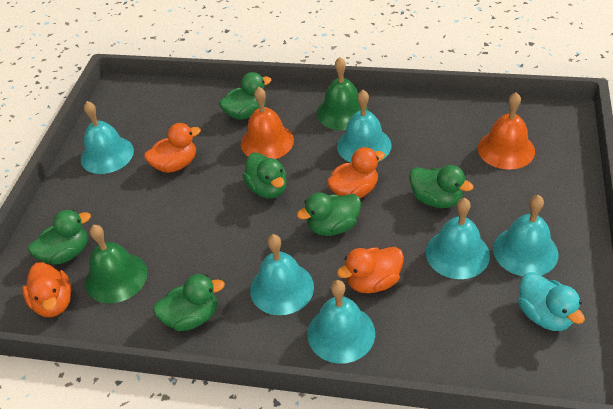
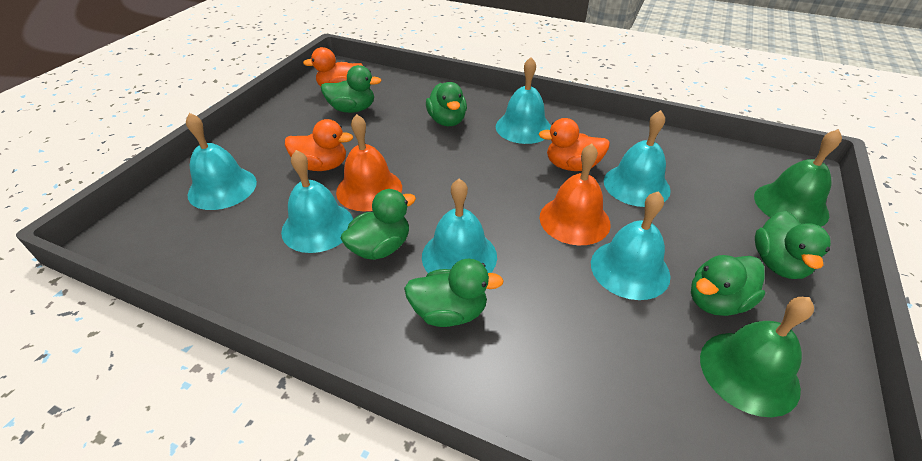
orange duck: [22,262,72,317] [144,123,201,173] [327,147,385,198] [337,247,404,293] = 4 -> [285,119,353,171] [303,47,363,86] [538,118,610,171] = 3
turquoise duck: [518,272,585,331] = 1 -> none = 0

